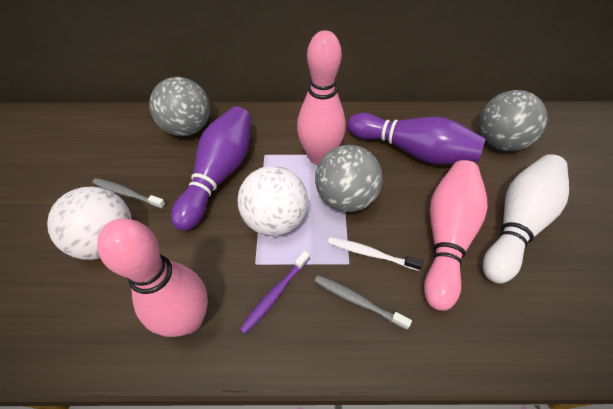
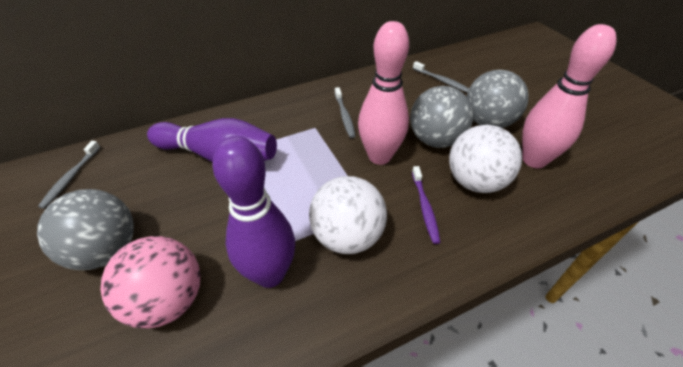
grey toothbrush: [92,178,166,209] [314,275,412,330] = 2 -> [38,141,100,209] [335,87,355,138] [413,61,469,93] = 3
pink ball: none = 0 -> [101,236,200,329] = 1
pink bowling pin: [97,219,208,337] [297,30,345,165] [424,160,488,311] = 3 -> [358,21,409,165] [522,24,616,168] = 2
white bowling pin: [483,154,569,284] = 1 -> none = 0
white toothbrush: [328,237,423,271] = 1 -> none = 0

